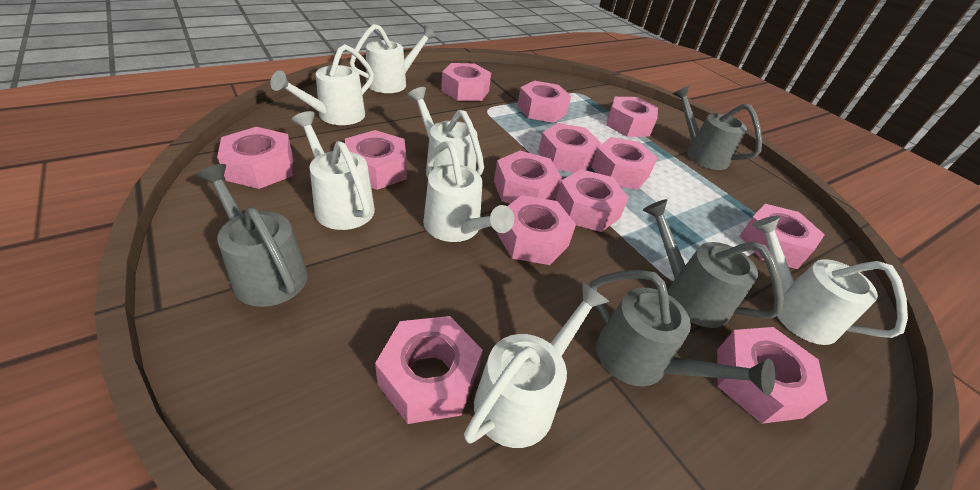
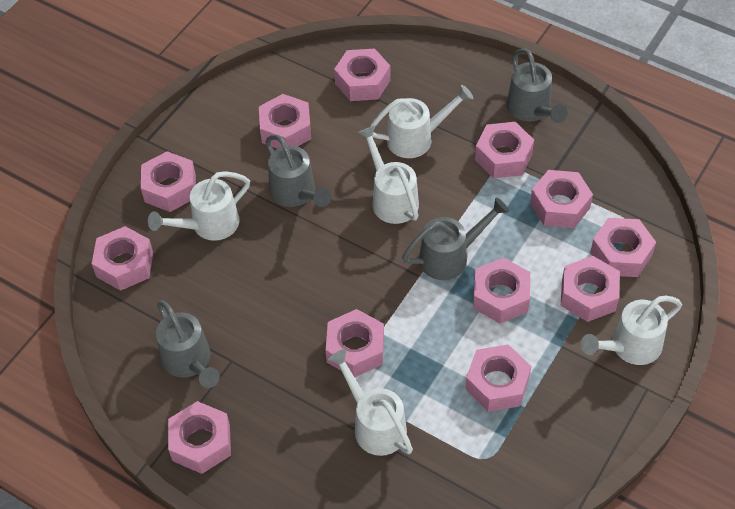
pink nut: [217,127,293,189] [345,130,407,190] [375,316,483,424] [441,63,491,101] [494,151,562,204] [497,195,576,265] [517,81,571,123] [538,123,601,173] [555,169,629,232] [591,137,657,190] [606,97,658,137] [717,327,828,424] [740,204,825,269] = 13 -> [92,226,153,291] [141,151,196,212] [168,401,231,474] [259,94,311,149] [326,309,384,377] [334,49,391,101] [465,344,531,412] [473,257,530,324] [475,122,534,178] [530,170,593,228] [561,256,620,322] [590,218,656,277] = 12
white watering can: [270,44,374,125] [291,111,375,230] [350,24,436,93] [407,87,484,178] [423,141,514,242] [464,283,610,448] [752,216,908,345] = 7 -> [148,171,250,241] [328,349,413,456] [357,126,419,224] [370,85,473,158] [581,296,682,365] = 5

